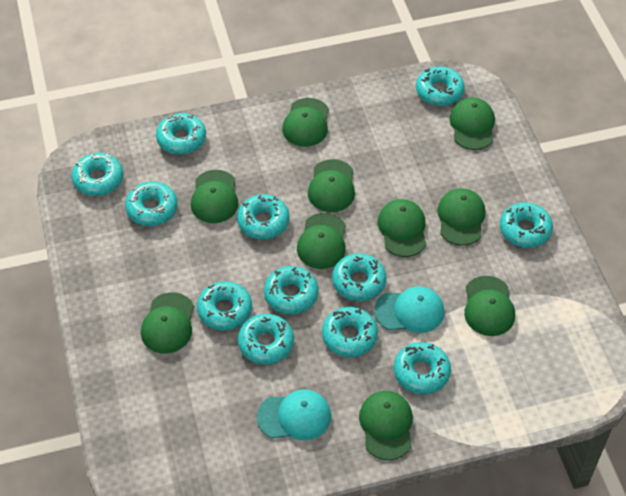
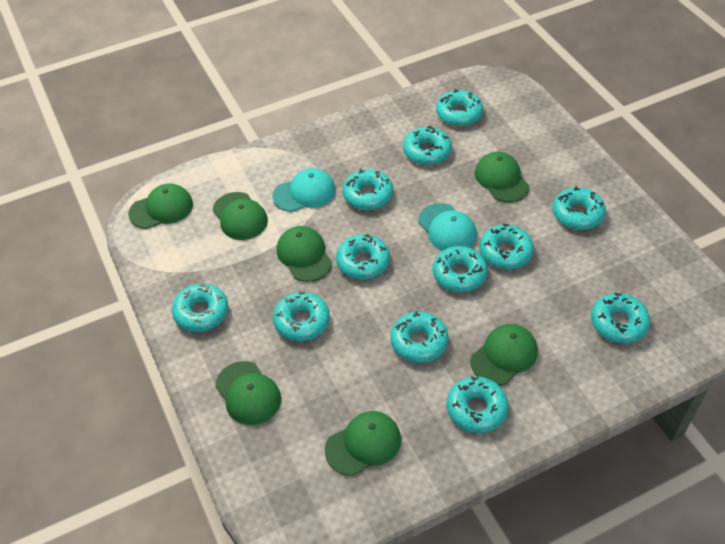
green cap: [141,292,194,354] [191,170,239,223] [282,98,329,147] [297,213,346,269] [308,159,355,212] [359,391,413,460] [378,199,426,257] [437,188,486,246] [449,97,495,150] [464,276,515,336] = 10 -> [128,183,193,229] [213,192,268,240] [215,361,281,425] [277,226,332,282] [325,411,401,476] [470,324,538,385] [475,152,529,202] = 7

